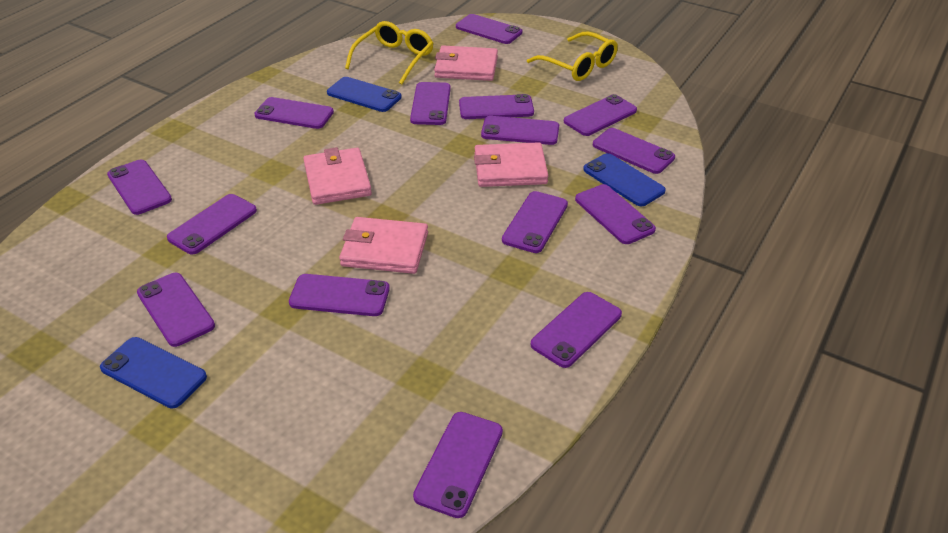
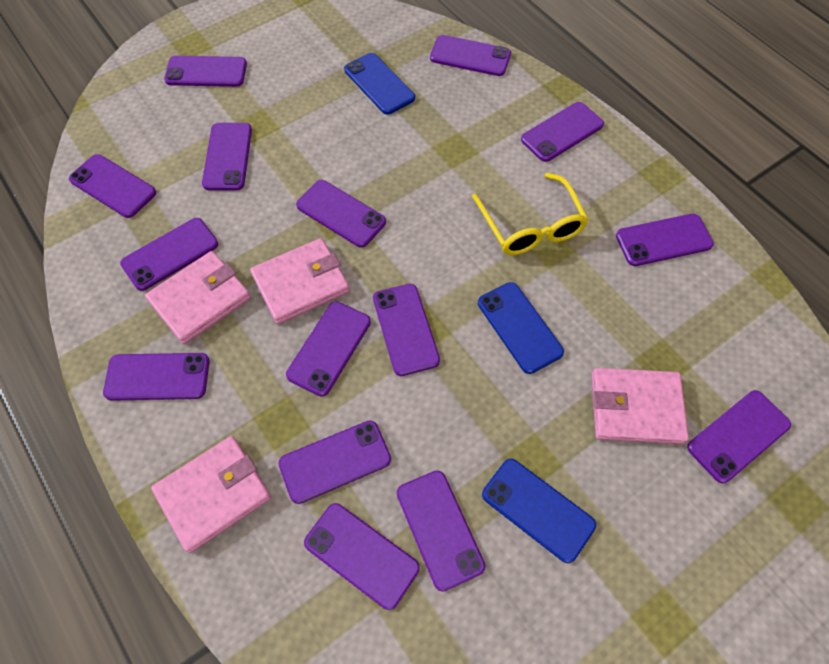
yellow glasses: [345,21,433,85] [527,31,618,81] = 2 -> [472,173,589,255] = 1

